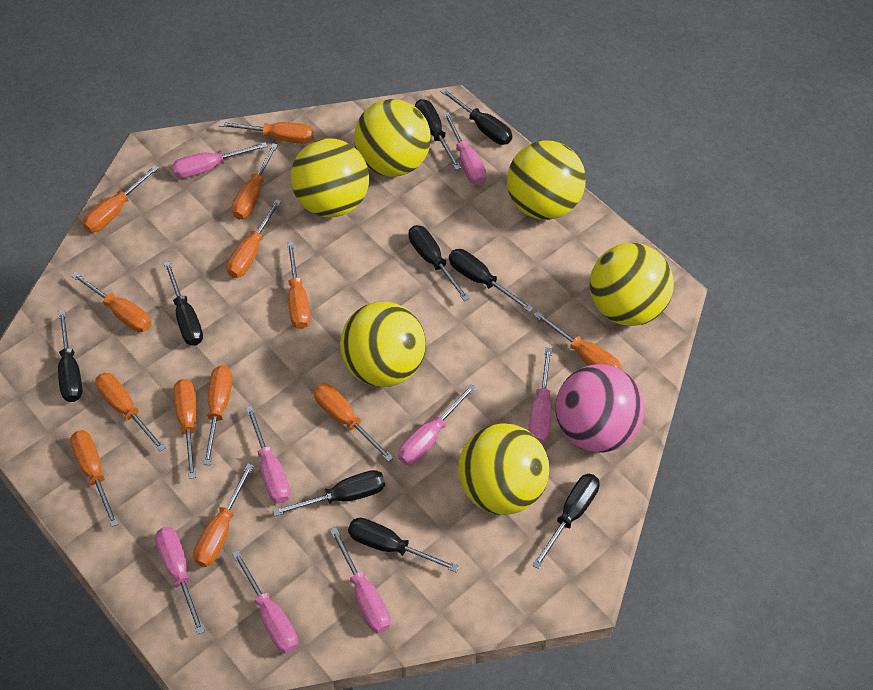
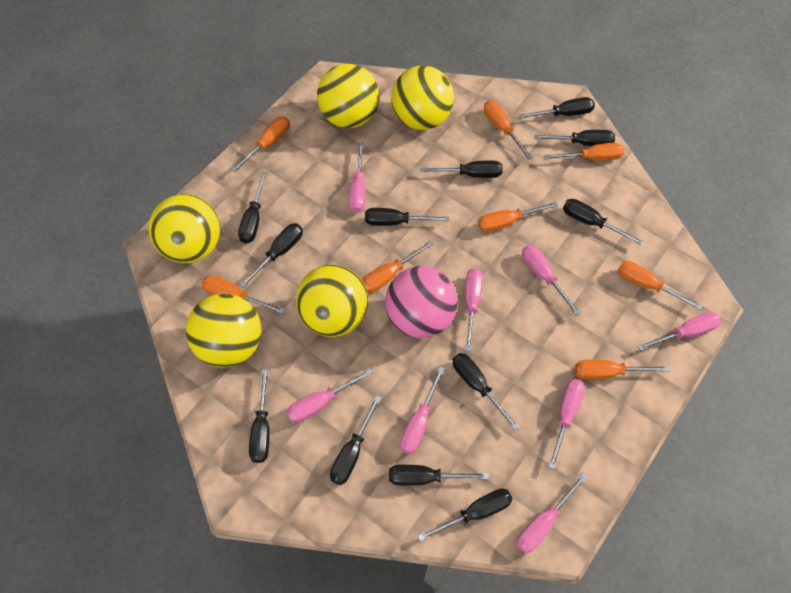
black screwdriver: [58,310,83,402] [164,261,203,346] [273,470,385,516] [348,518,459,572] [409,225,470,301] [415,99,461,170] [440,88,512,145] [449,249,533,312] [532,474,600,569] = 9 -> [238,172,267,244] [240,223,303,288] [249,369,269,463] [330,395,381,485] [365,208,449,226] [389,465,489,486] [417,489,513,541] [421,160,503,178] [453,353,519,430] [518,97,595,119] [534,130,615,146] [563,199,643,245] = 12
orange screwdriver: [70,430,118,527] [71,272,151,332] [83,165,159,232] [95,373,166,452] [173,379,197,479] [193,463,254,567] [203,365,232,465] [219,122,314,144] [227,199,282,278] [232,143,278,219] [287,242,311,329] [314,384,394,462] [534,311,622,370] = 13 -> [201,276,285,314] [231,116,290,172] [362,240,434,293] [478,202,558,232] [484,101,533,160] [543,143,624,161] [575,360,669,379] [618,261,703,310] = 8
yellow ball: [291,138,369,217] [340,302,426,387] [354,99,431,177] [458,423,549,515] [507,141,586,220] [590,243,674,326] = 6 -> [148,194,220,263] [186,294,262,367] [296,265,368,337] [317,64,379,128] [391,66,454,130] = 5

